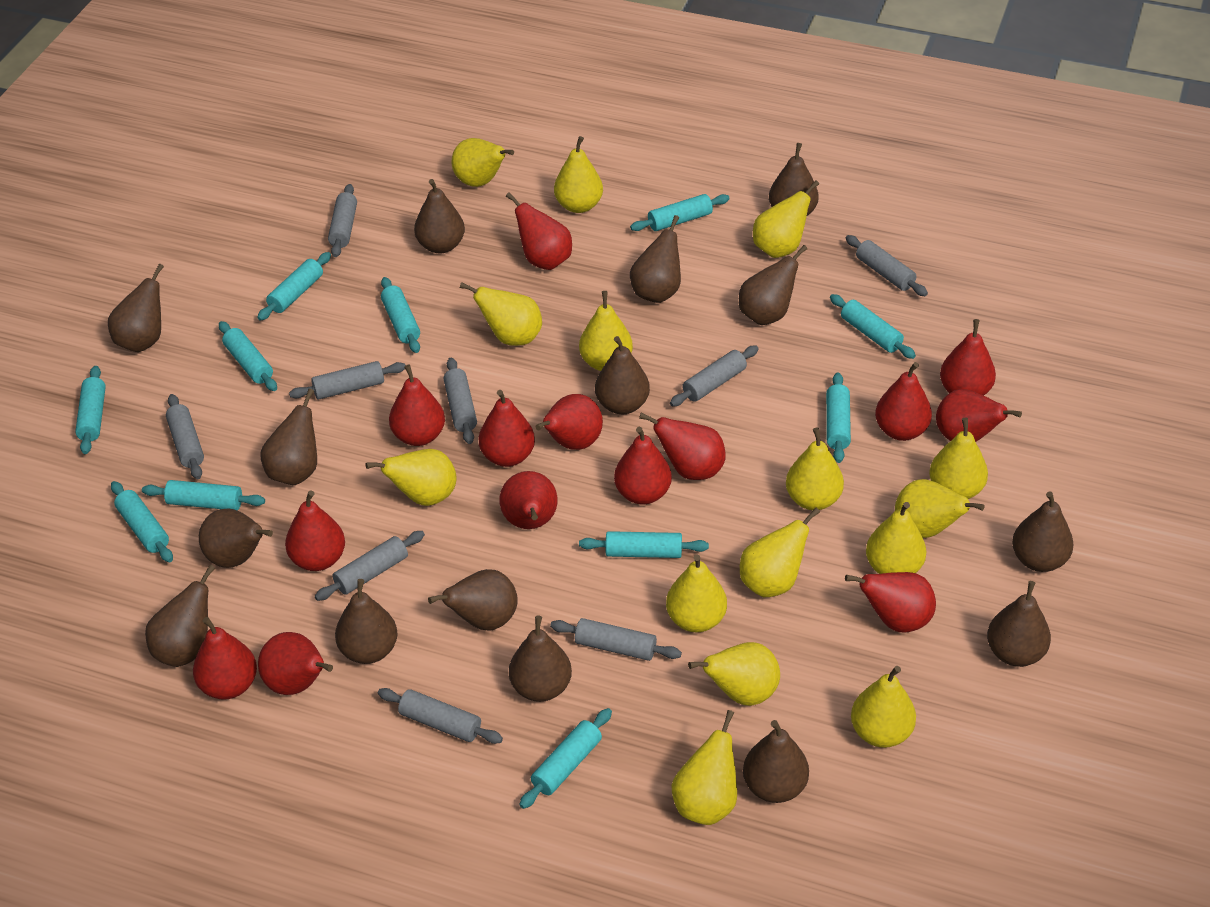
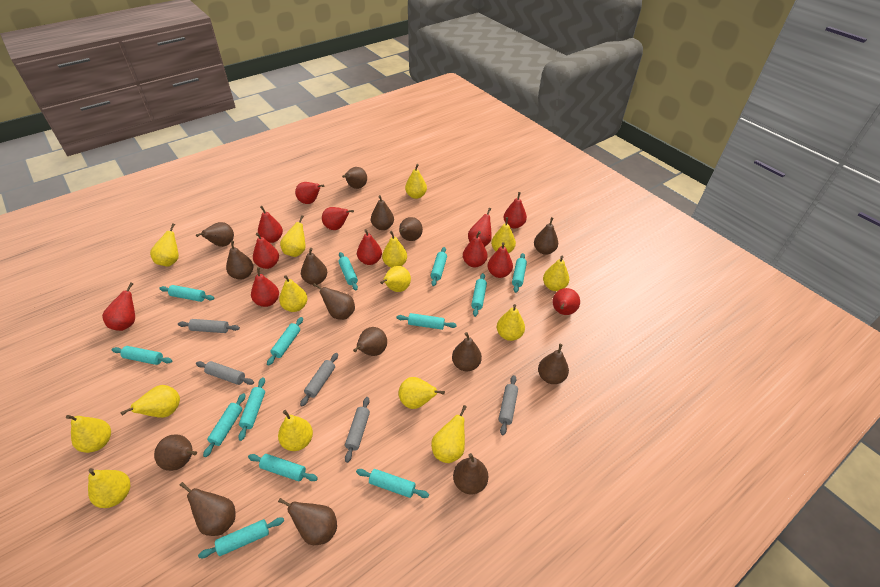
grey rolling pin: [166,394,204,479] [289,361,406,400] [315,531,425,601] [328,184,357,257] [378,688,503,744] [444,358,477,444] [550,618,682,661] [670,346,759,406] [846,235,928,296] = 9 -> [178,319,240,333] [196,361,254,385] [300,353,338,407] [345,397,370,463] [499,375,518,435] = 5
red pear: [193,617,257,700] [258,632,333,695] [285,491,345,571] [389,365,445,446] [479,390,535,467] [499,471,558,529] [506,193,572,270] [535,394,603,450] [614,427,672,505] [639,413,726,480] [845,572,936,632] [875,362,932,441] [936,389,1022,442] [940,319,996,396] = 14 -> [102,283,135,331] [251,267,279,307] [253,233,279,269] [258,206,283,243] [295,182,325,204] [322,207,354,230] [357,229,382,265] [463,231,488,267] [468,208,492,246] [487,242,513,278] [503,192,527,229] [553,288,580,315] = 12
turquoise rolling pin: [75,366,106,454] [111,481,173,562] [142,480,265,510] [219,321,277,391] [257,252,331,321] [381,277,420,353] [519,708,612,809] [579,531,709,558] [630,194,730,231] [826,373,851,463] [830,294,916,359] = 11 -> [112,346,172,365] [159,285,214,302] [198,517,284,558] [203,393,245,457] [238,377,265,441] [248,454,318,481] [267,317,303,366] [339,252,358,290] [356,469,429,498] [396,313,457,330] [431,247,447,286] [471,273,487,317] [512,253,527,293] = 13

